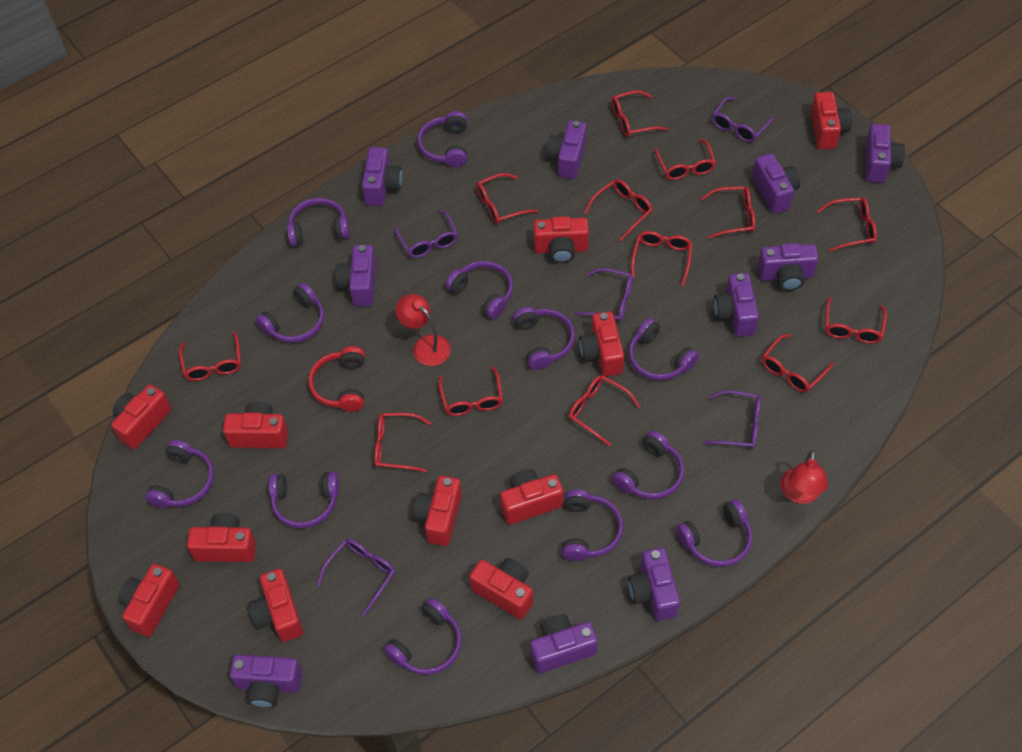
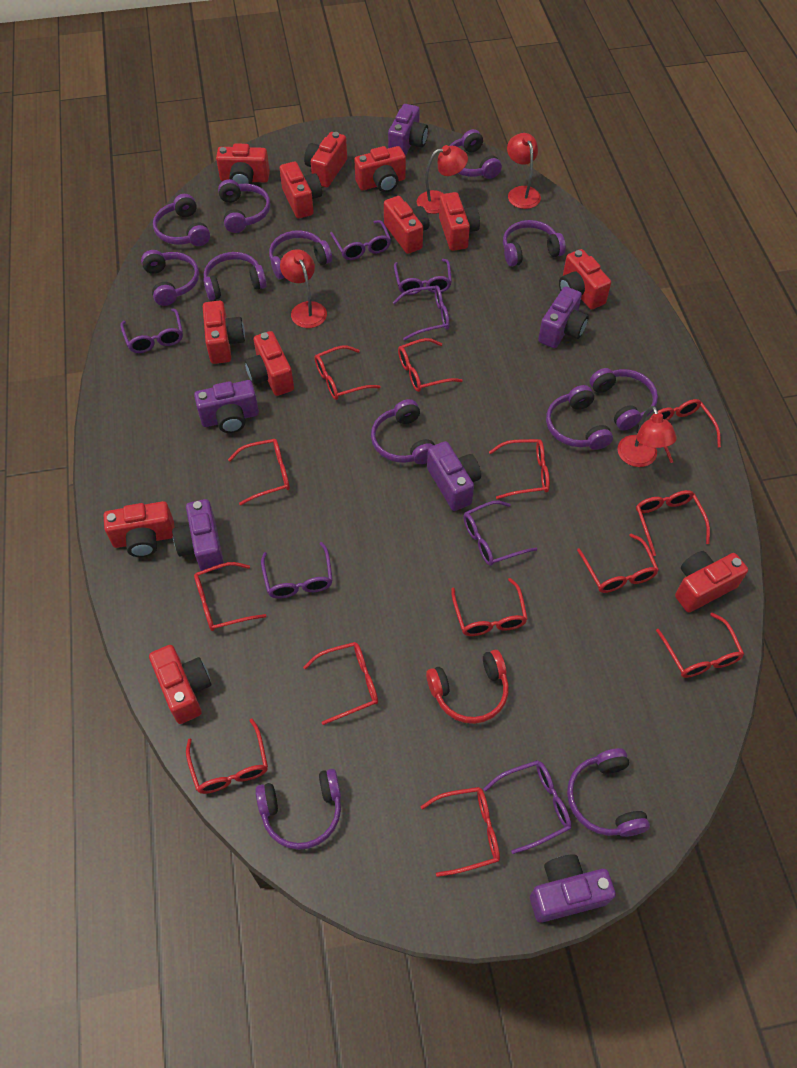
purple camera: [230,654,302,708] [336,245,376,306] [362,147,402,206] [530,614,598,673] [546,120,587,179] [628,548,680,621] [714,273,759,337] [752,153,800,214] [757,243,819,291] [865,124,905,183] = 10 -> [172,499,224,571] [194,380,259,433] [388,104,428,156] [427,441,481,511] [530,854,616,923] [538,286,589,348] = 6
purple glasses: [317,539,395,616] [394,210,458,258] [574,268,633,322] [703,390,761,449] [712,97,775,142] = 5 -> [120,309,183,353] [261,542,333,599] [330,220,391,260] [393,285,450,341] [394,259,452,295] [463,501,537,566] [483,760,571,854] = 7
red camera: [111,384,171,449] [118,564,180,637] [187,513,256,562] [223,401,288,448] [249,569,303,642] [413,476,462,546] [469,558,533,619] [500,469,563,525] [534,216,589,263] [579,311,624,377] [811,92,852,149] = 11 -> [104,501,175,557] [149,645,211,724] [203,301,245,364] [216,143,270,184] [245,331,294,396] [280,162,322,219] [304,132,347,187] [354,146,406,193] [384,196,429,254] [439,192,480,251] [559,249,611,310] [675,551,748,612] = 12
red lamp: [396,294,451,366] [781,450,828,504] = 2 -> [280,249,327,328] [417,145,468,214] [507,133,541,209] [617,406,677,467] = 4

